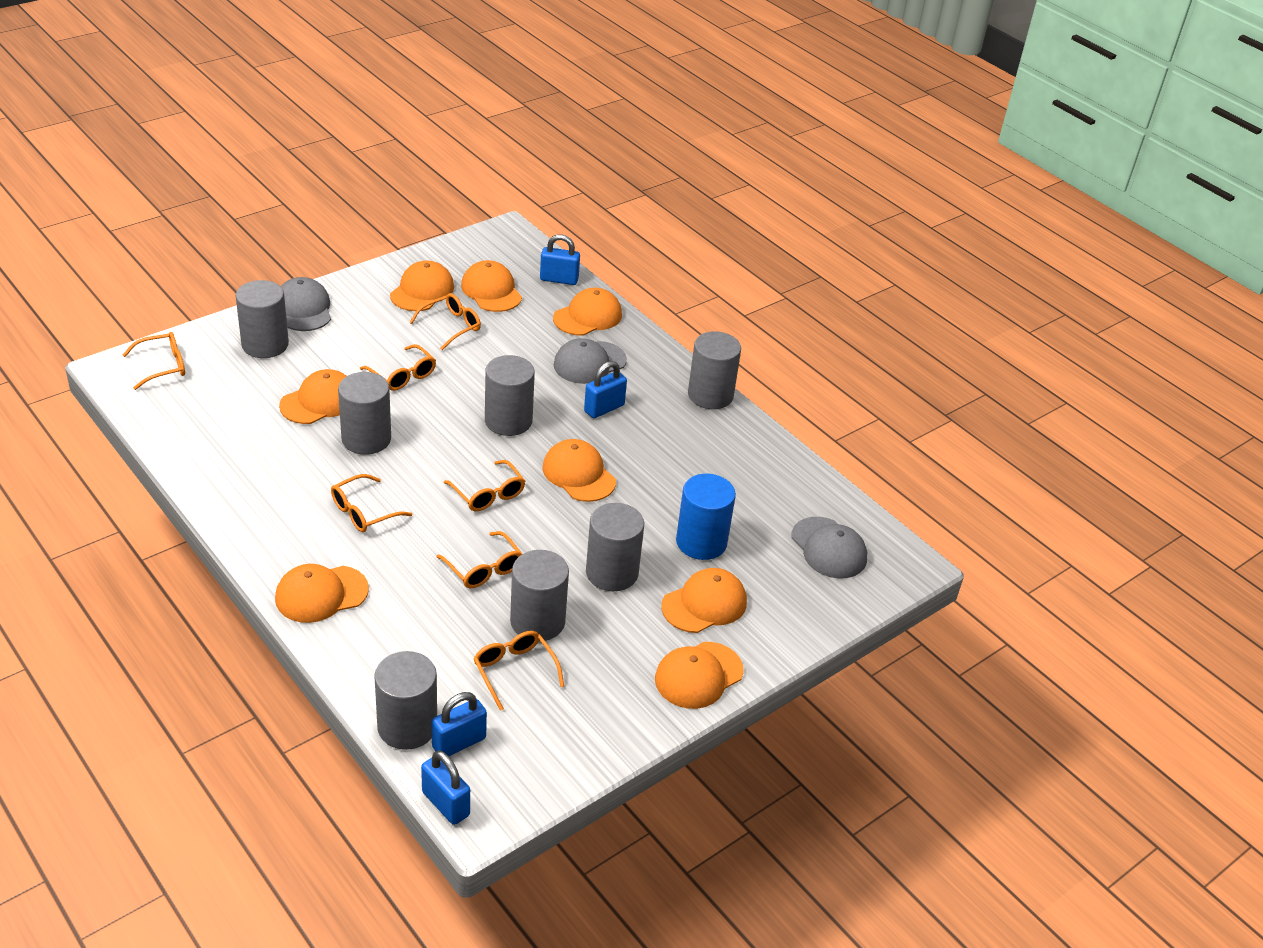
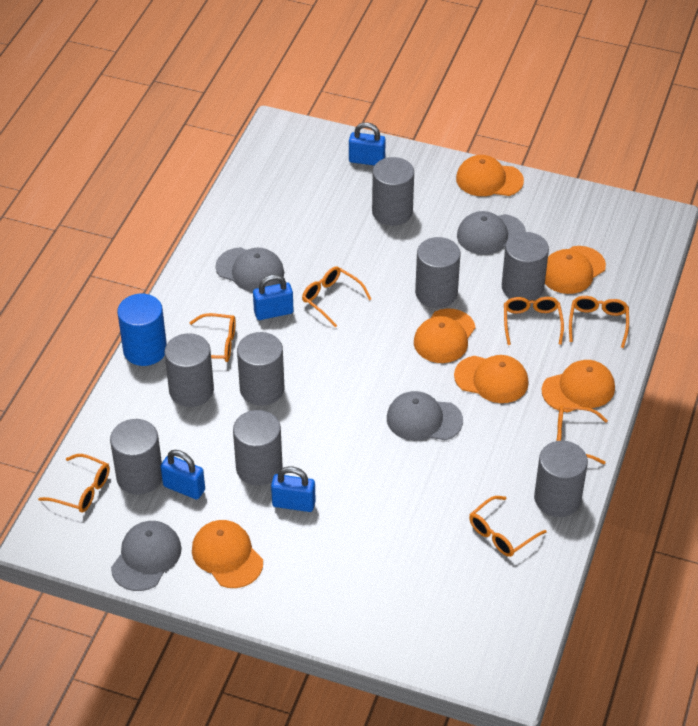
grey cap: [281,277,331,331] [554,338,627,384] [791,517,867,579] = 3 -> [111,521,182,591] [215,247,284,292] [387,391,463,441] [457,211,526,255] = 4
grey cylinder: [236,280,289,358] [338,372,391,455] [374,651,437,750] [485,355,535,436] [510,550,569,641] [586,503,644,591] [688,331,741,409] = 7 -> [110,419,162,495] [165,333,214,407] [233,410,282,486] [237,332,285,406] [372,157,414,226] [415,237,461,308] [502,232,549,301] [534,441,588,517] = 8
orange cap: [275,564,369,623] [279,369,346,424] [390,261,454,311] [461,260,522,312] [542,439,616,502] [553,288,622,336] [655,642,744,709] [661,568,747,633] = 8 -> [192,520,263,588] [414,308,476,363] [454,355,529,403] [456,155,524,196] [542,360,615,413] [545,246,606,294] = 6

